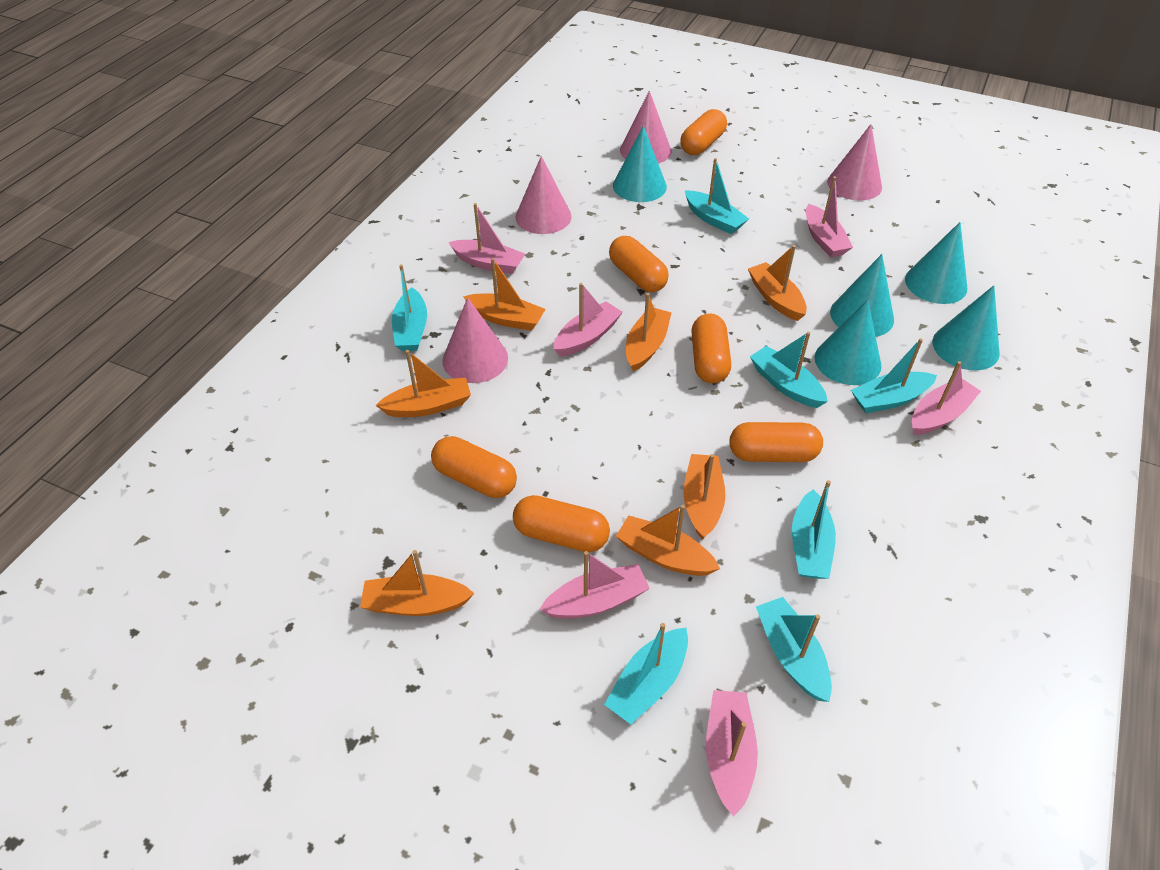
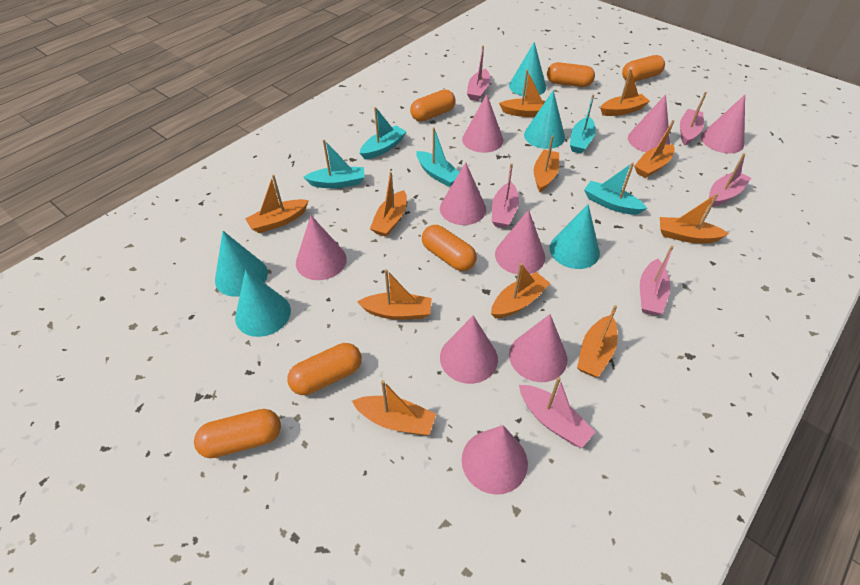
orange boat: [360,550,474,616] [375,350,471,417] [463,258,546,331] [616,505,720,576] [626,293,672,372] [683,454,726,539] [748,245,807,321] = 7 -> [245,175,309,233] [352,380,436,435] [357,269,432,320] [370,172,407,237] [491,263,551,318] [499,70,545,117] [534,135,559,192] [577,305,618,377] [600,69,650,116] [634,120,675,178] [660,193,729,243] = 11
pink cone: [442,297,508,383] [516,156,571,234] [620,91,671,164] [827,124,882,201] = 4 -> [296,215,347,280] [440,162,486,225] [440,316,498,384] [462,94,503,153] [462,425,528,495] [495,210,545,274] [509,314,567,382] [628,94,670,152] [701,95,745,153] = 9
turquoise boat: [392,264,427,351] [604,623,688,724] [685,158,749,234] [750,332,828,408] [756,597,832,702] [792,480,836,579] [851,338,937,413] = 7 -> [303,139,365,188] [360,107,407,159] [416,127,459,187] [570,94,596,154] [584,162,647,215] = 5

